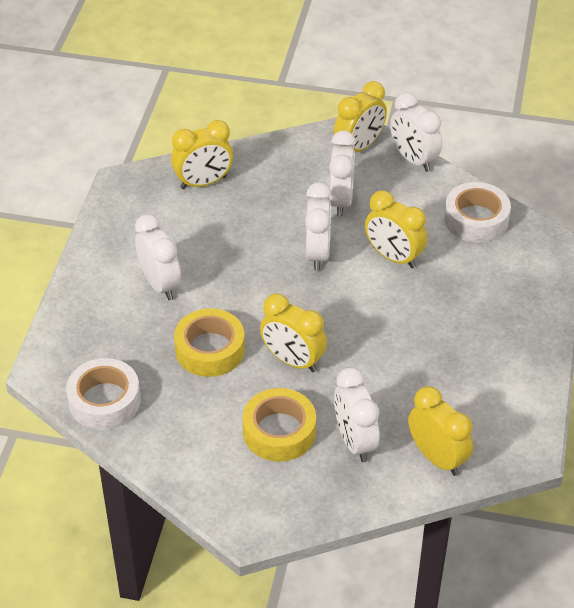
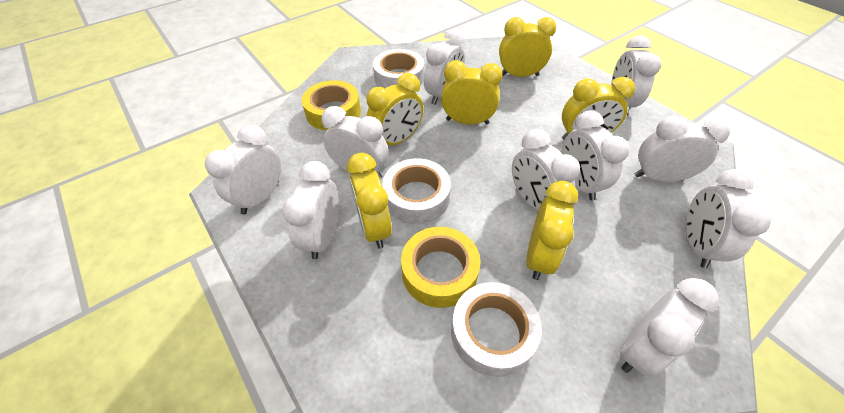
white clock: [135,214,181,300] [305,182,332,270] [329,130,356,216] [334,367,380,462] [390,92,442,172] = 5 -> [205,125,281,214] [282,161,339,259] [321,106,388,179] [424,29,465,105] [512,129,580,211] [562,110,630,200] [611,35,661,116] [620,278,719,377] [635,116,730,182] [685,169,771,268] = 10
white tape: [66,358,141,430] [444,182,511,243] = 2 -> [373,49,424,88] [382,158,451,224] [451,282,542,377] = 3
yellow clock: [171,120,233,189] [260,293,327,372] [334,81,387,152] [365,191,427,268] [408,386,473,476] = 5 -> [347,153,392,248] [366,73,423,145] [441,60,503,125] [499,17,556,77] [527,181,578,280] [562,77,635,140] = 6

